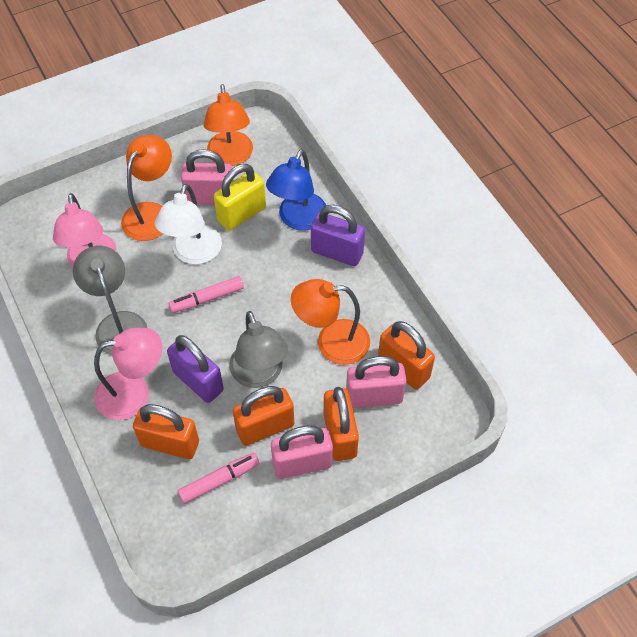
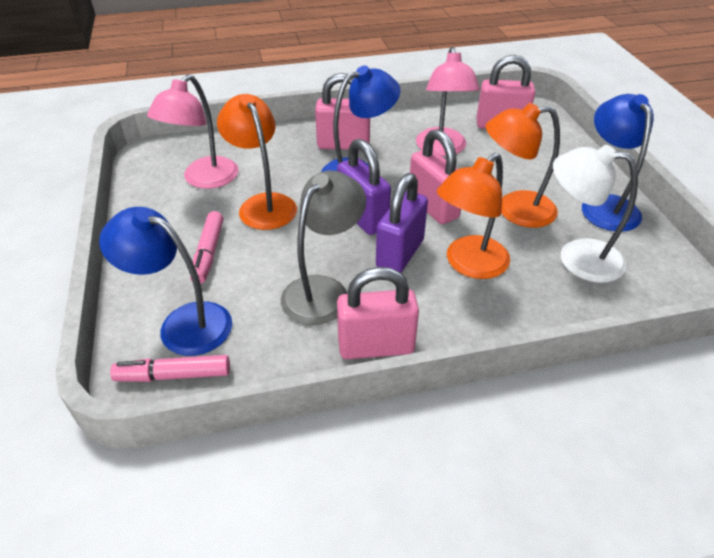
blue lamp: [266,149,326,231] = 1 -> [99,207,232,356] [321,66,401,172] [582,94,654,232] = 3
grey lamp: [73,246,147,355] [229,311,288,388] = 2 -> [281,171,366,325] = 1
orange padlock: [133,404,199,459] [233,386,294,446] [324,387,359,461] [378,321,435,389] = 4 -> none = 0
pink padlock: [181,149,234,205] [271,425,333,479] [346,356,406,408] = 3 -> [315,73,370,150] [337,267,419,359] [410,129,461,224] [476,55,535,129] = 4
yellow padlock: [214,164,266,231] = 1 -> none = 0

